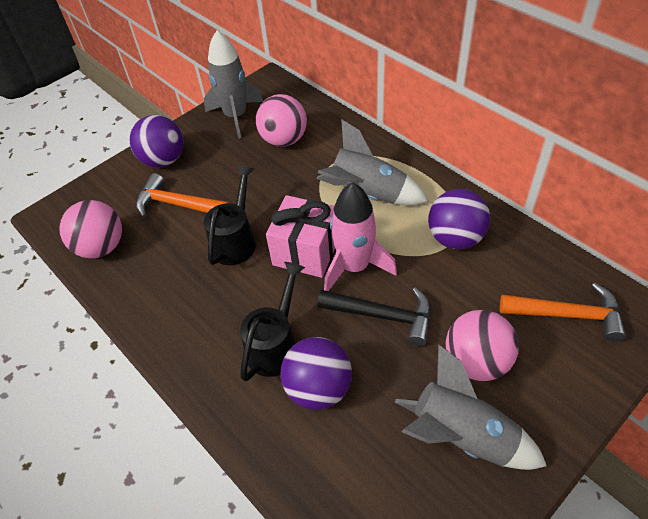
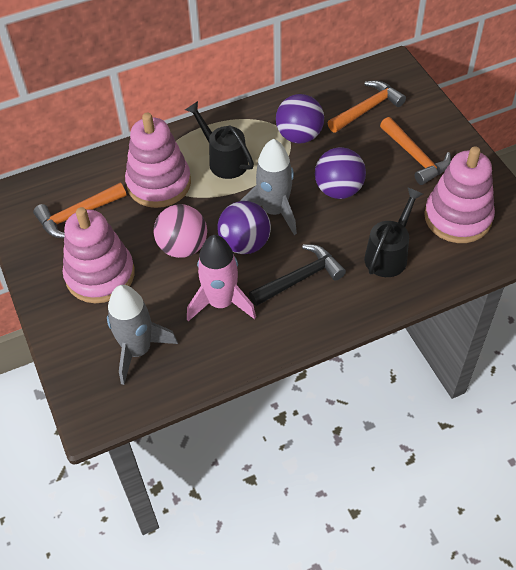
grey rocket: [204,30,263,139] [317,119,428,205] [394,344,547,470] = 3 -> [107,285,178,385] [240,139,297,235] = 2
orange hammer: [136,173,229,217] [500,283,626,342] = 2 -> [33,183,126,238] [328,81,406,133] [380,117,451,185] = 3
pink ball: [59,200,122,258] [256,94,307,147] [446,310,519,381] = 3 -> [154,204,207,258] = 1
pink gift: [266,195,335,278] = 1 -> none = 0
pink stacking toy: none = 0 -> [63,207,135,303] [125,113,191,208] [424,146,495,243] = 3

